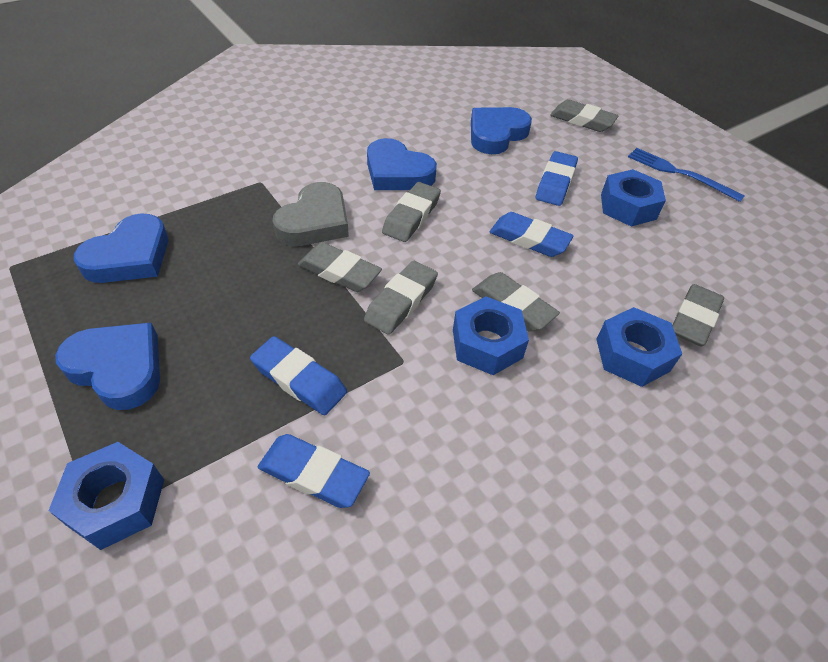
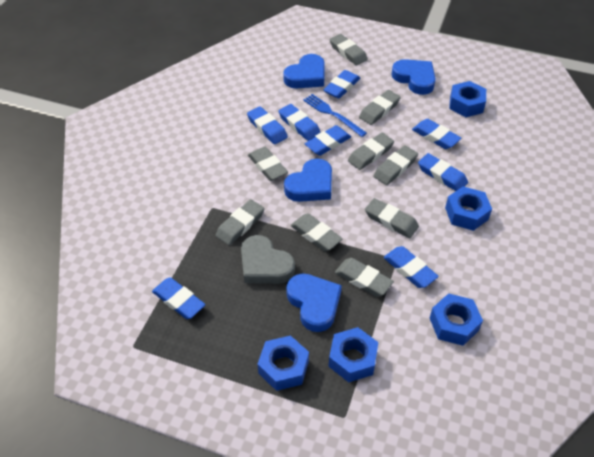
blue eraser: [250,336,347,415] [258,434,370,508] [490,212,574,257] [536,151,578,206] = 4 -> [152,277,205,319] [247,106,288,144] [278,104,321,141] [305,125,351,156] [323,70,360,99] [384,246,439,288] [412,119,462,149] [418,153,468,191] = 8
blue nut: [48,442,164,550] [453,296,529,375] [596,307,682,387] [601,169,666,227] = 4 -> [258,335,309,391] [329,327,378,382] [430,293,483,346] [445,186,492,231] [449,81,486,117] = 5
grey eraser: [298,242,382,292] [364,261,438,335] [382,182,441,242] [472,272,560,332] [550,99,618,132] [672,284,724,346] = 6 -> [216,199,264,245] [248,147,288,181] [291,213,343,251] [330,34,368,66] [335,258,394,296] [348,133,394,170] [359,90,401,125] [365,198,419,238] [373,145,418,185] = 9

